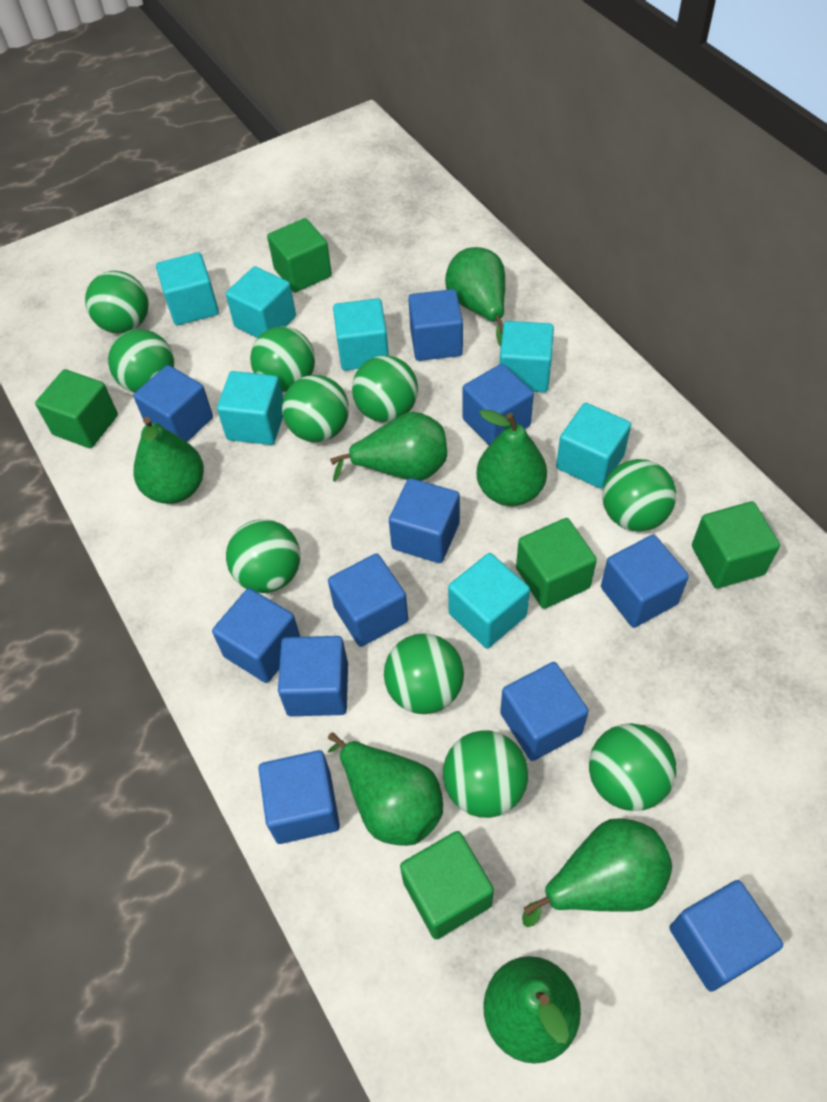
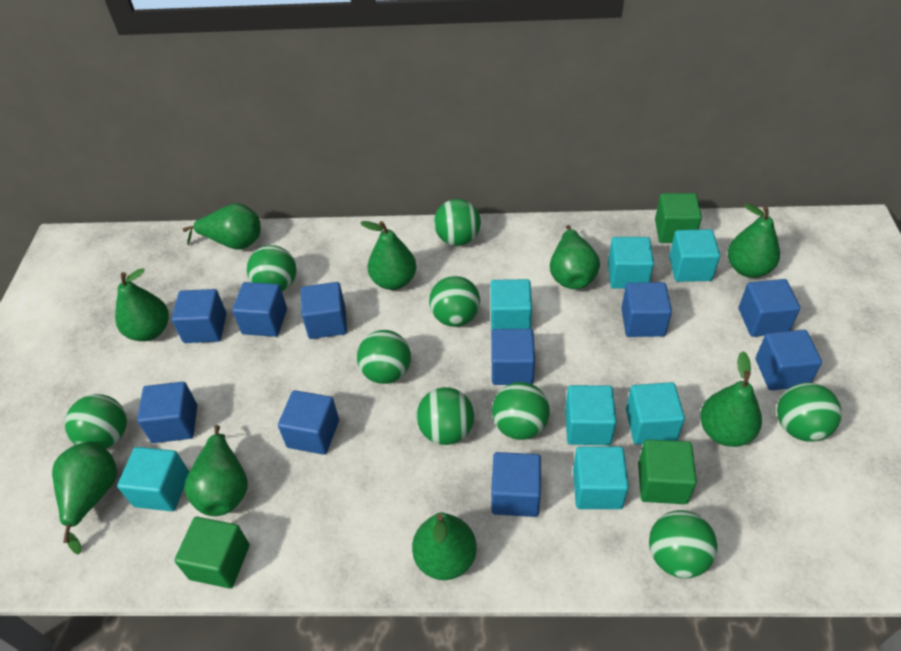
blue cube: [133,365,213,442] [212,588,300,683] [258,750,340,844] [278,636,348,716] [328,553,408,647] [389,478,460,563] [408,289,463,361] [462,364,534,445] [500,662,589,761] [601,535,689,628] [669,880,783,992] = 11 -> [137,382,197,443] [172,289,226,343] [232,282,287,337] [278,390,339,455] [301,282,347,339] [491,329,535,385] [491,452,541,517] [621,282,672,337] [739,279,800,337] [756,330,822,390] = 10
green ball: [85,271,149,333] [108,329,174,393] [226,519,300,593] [250,326,315,392] [282,375,349,442] [352,355,418,422] [384,633,464,714] [443,730,528,818] [589,723,677,811] [602,459,676,531] = 10 -> [65,394,127,449] [247,245,296,292] [357,330,411,384] [417,387,474,445] [429,276,480,327] [434,199,481,246] [492,382,550,440] [649,510,717,578] [777,382,842,442] = 9
green cube: [35,369,118,448] [267,218,332,293] [400,831,494,939] [516,518,597,609] [692,501,780,589] = 5 -> [174,517,249,589] [638,439,697,504] [655,193,702,243] = 3
green pear: [133,417,204,504] [328,733,443,846] [330,412,447,482] [445,247,505,347] [477,409,547,506] [483,956,581,1064] [522,818,672,927] = 7 -> [52,442,117,555] [115,268,169,341] [183,203,261,250] [185,425,248,516] [360,221,416,290] [412,512,477,580] [550,225,600,289] [700,351,762,447] [728,203,780,278] = 9

